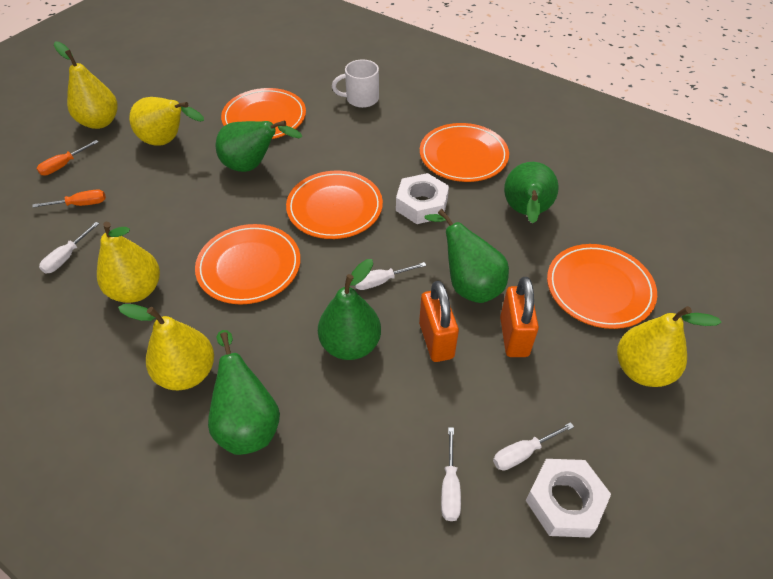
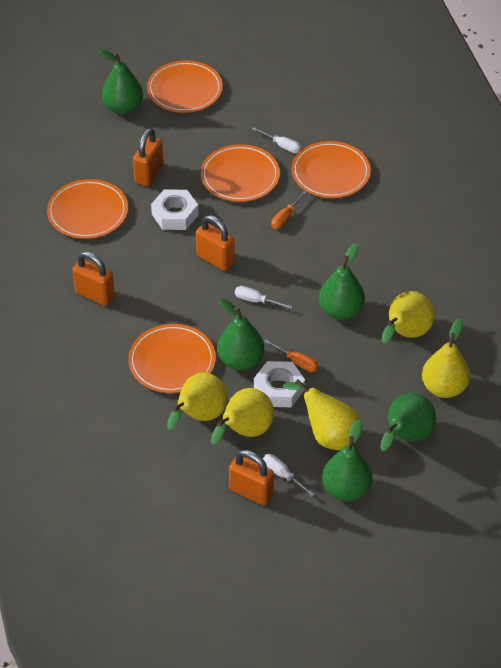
orange padlock: [419,281,459,362] [500,277,539,357] = 2 -> [72,251,115,306] [133,128,163,186] [196,215,235,271] [229,450,274,505] = 4
white mug: [332,59,379,108] = 1 -> none = 0
white screwdriver: [39,222,99,273] [355,262,426,290] [441,427,461,521] [493,422,574,470] = 4 -> [235,286,293,309] [252,127,301,153] [263,454,315,497] = 3

